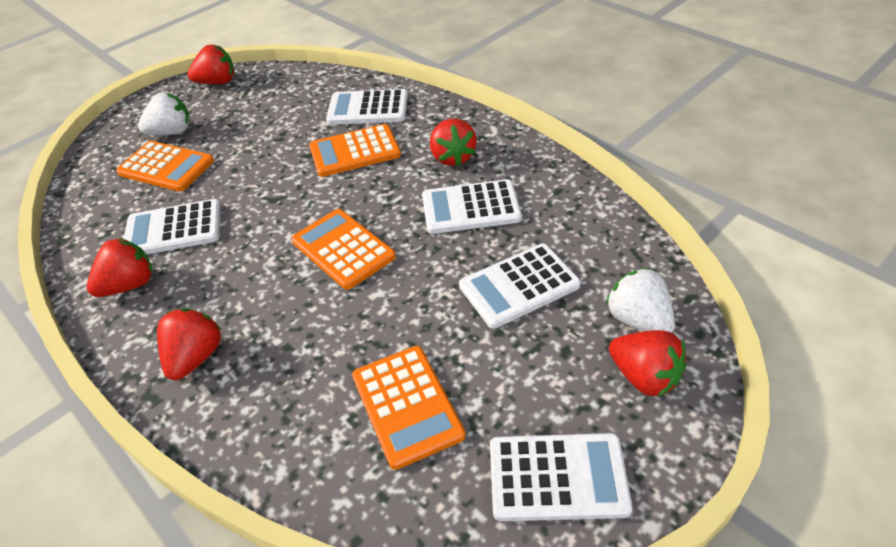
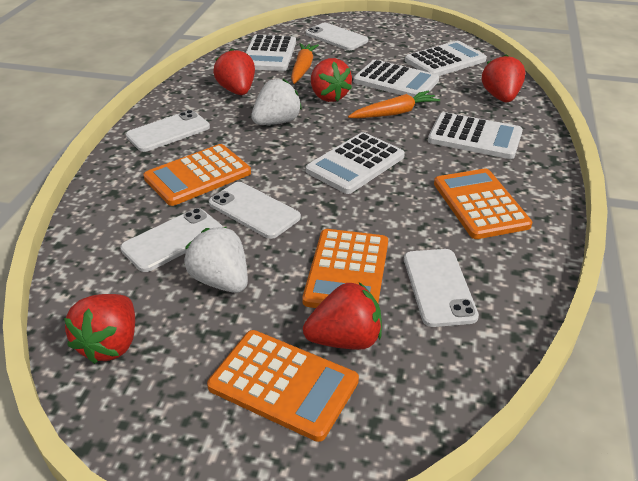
orange carrot: none = 0 -> [291,43,319,84] [348,91,440,118] = 2
white phone: none = 0 -> [120,208,223,272] [126,110,210,152] [209,182,301,239] [306,23,368,50] [404,249,479,327] = 5

